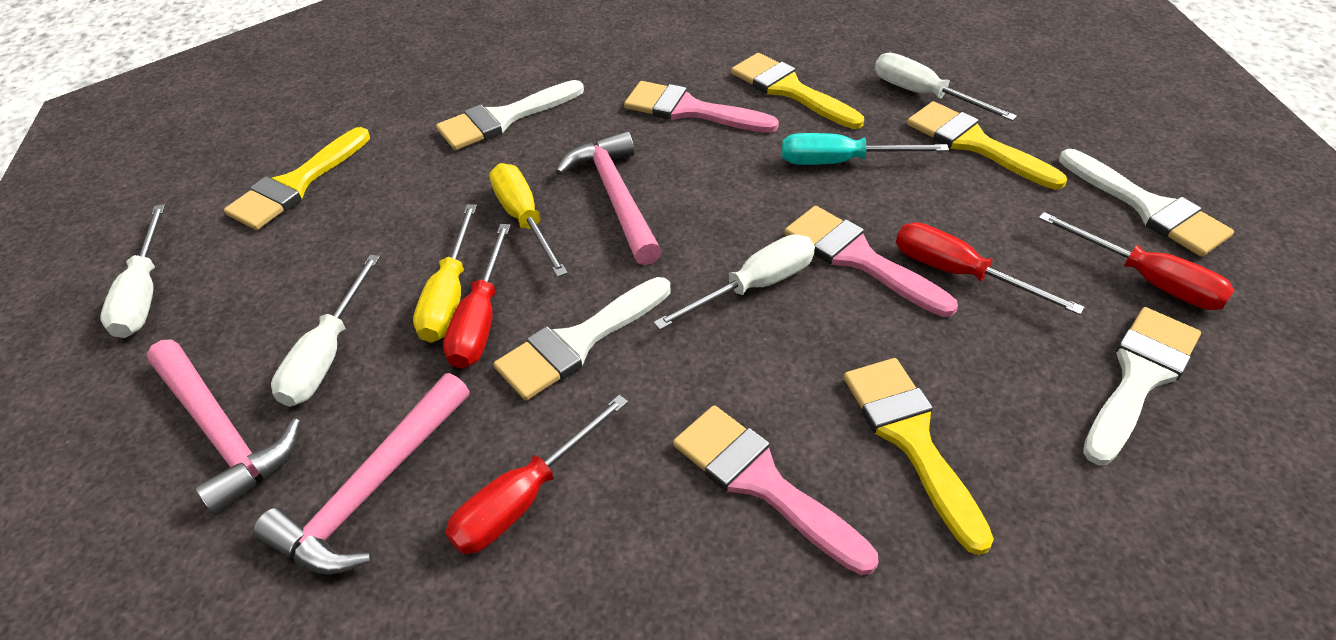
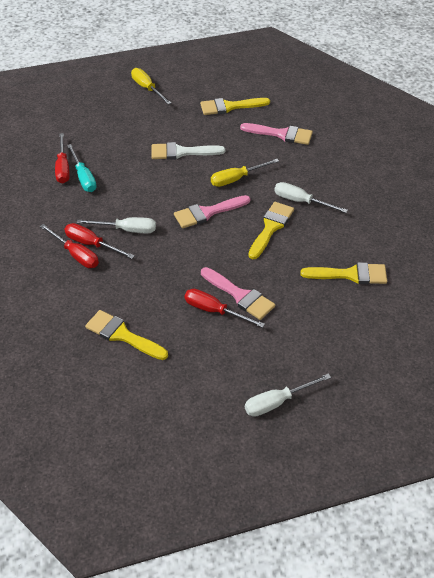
pink hammer: [147,339,301,515] [253,373,470,575] [556,131,662,265] = 3 -> none = 0
white brush: [436,80,584,150] [494,277,671,400] [1059,149,1234,257] [1083,307,1201,465] = 4 -> [151,142,225,160] = 1
white screwdriver: [100,204,165,338] [271,254,380,407] [653,234,815,330] [875,53,1017,121] = 4 -> [77,217,156,233] [245,373,331,417] [274,182,348,213] = 3

